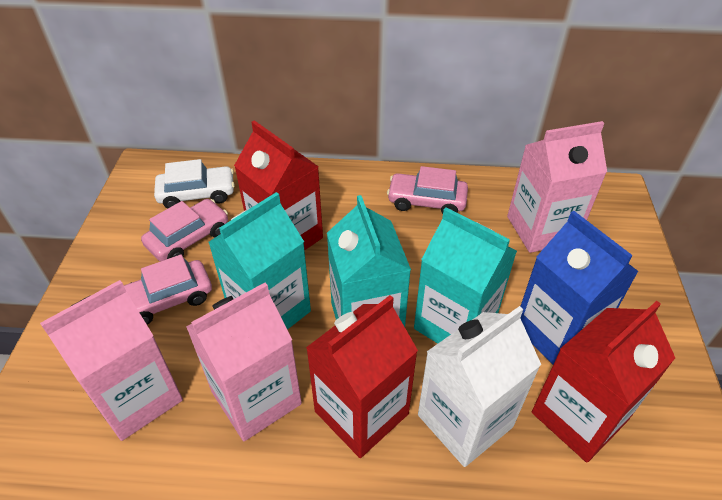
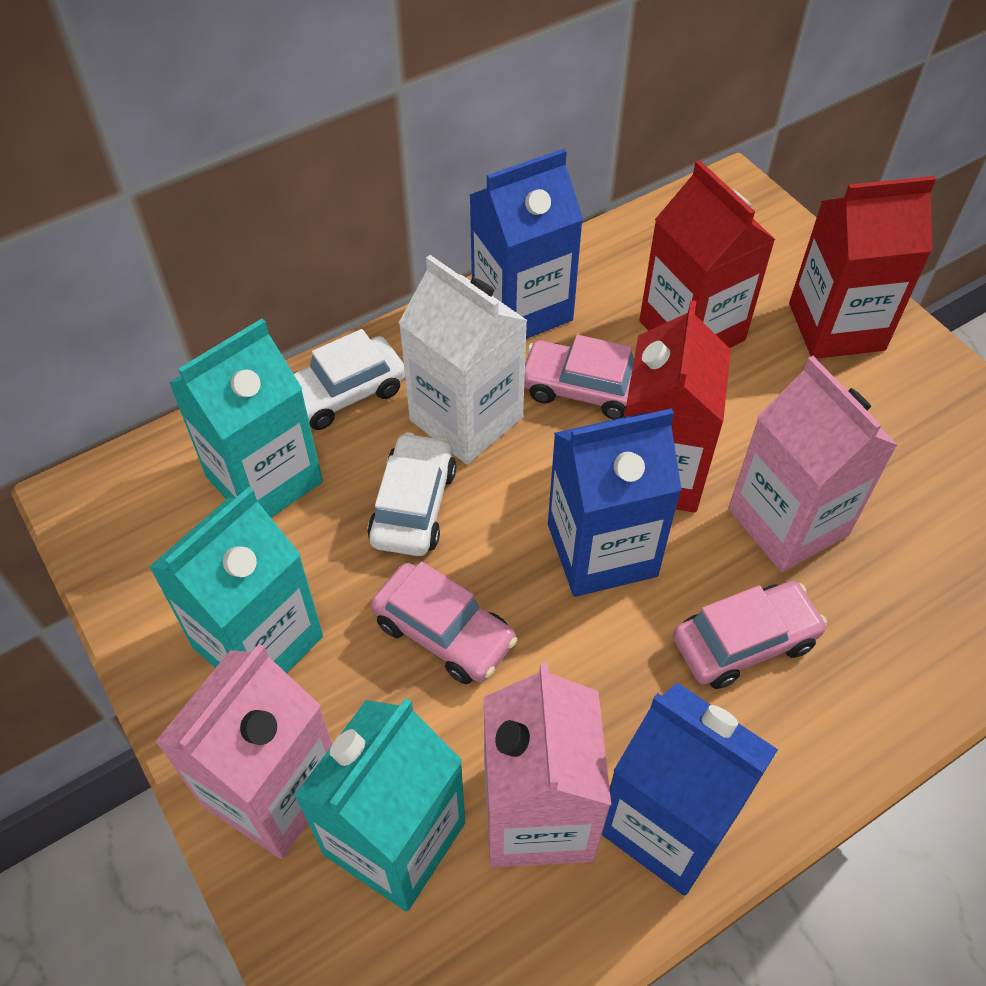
blue carton: [520,211,639,364] = 1 -> [469,149,583,339] [548,408,682,597] [602,683,778,896] = 3
white car: [154,159,235,209] = 1 -> [293,329,405,430] [367,432,456,556] = 2

